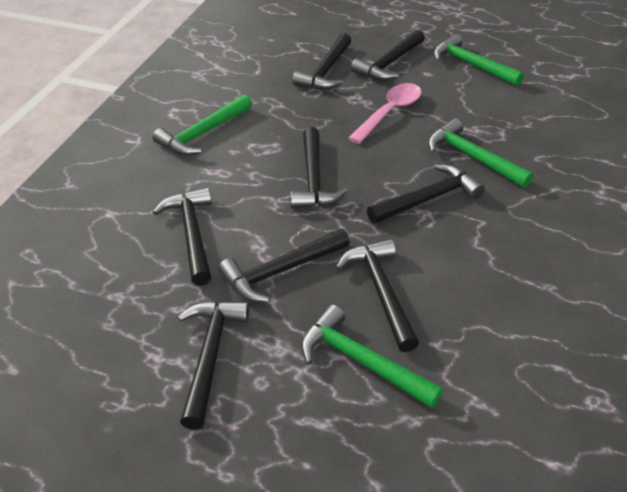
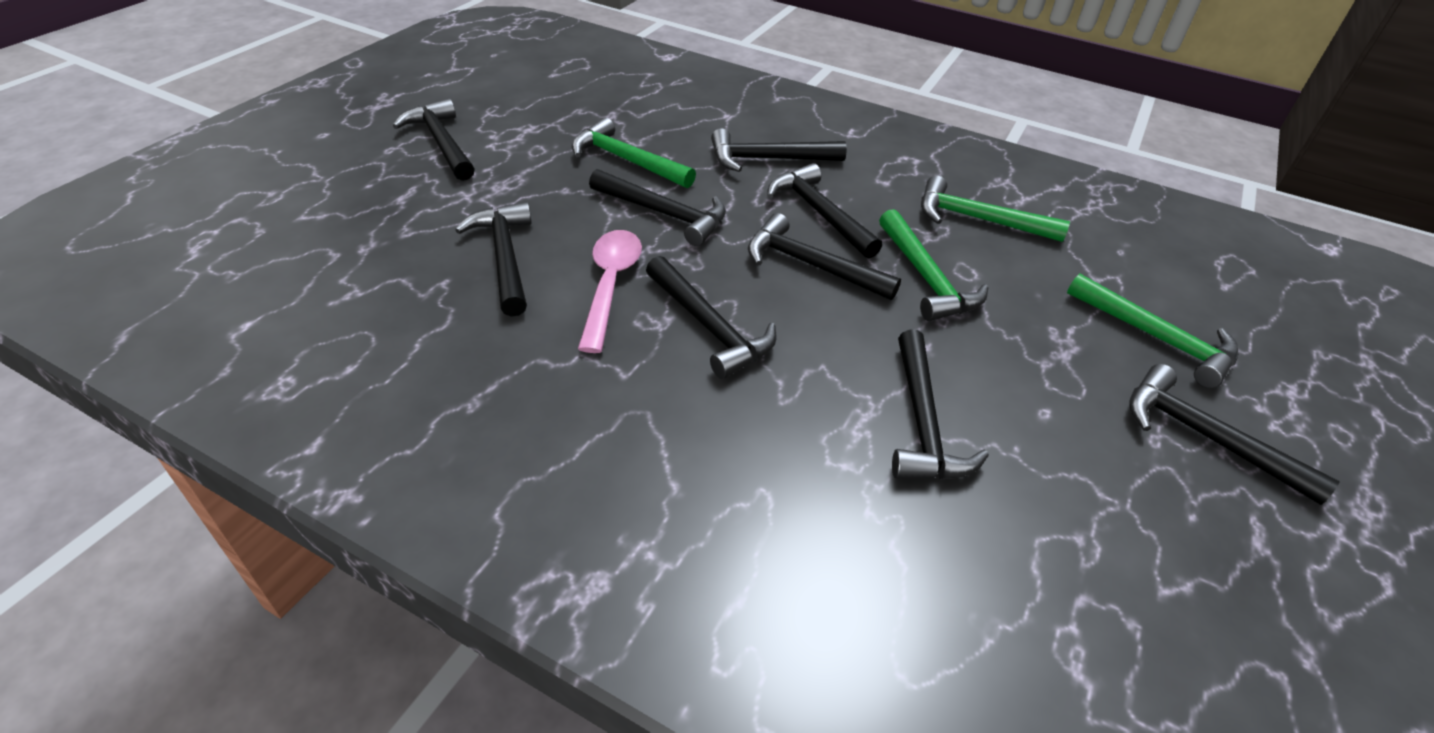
black hammer: [153,187,212,286] [178,301,249,430] [218,229,350,302] [290,127,348,209] [293,33,351,89] [336,239,419,352] [351,30,425,80] [367,164,485,224] = 8 -> [393,98,475,181] [455,202,532,317] [589,169,726,246] [646,256,776,379] [711,128,847,172] [748,213,901,300] [767,163,882,259] [892,330,989,480] [1129,364,1340,505] = 9

